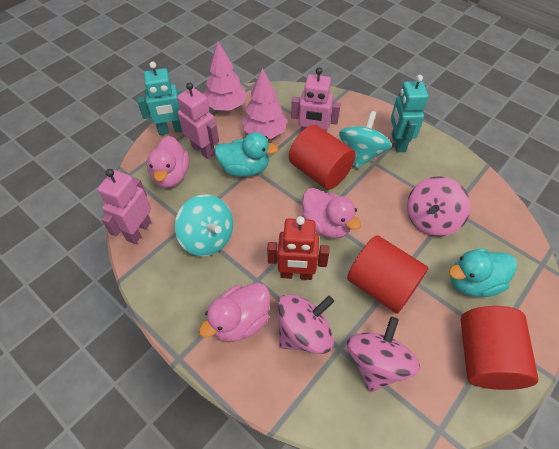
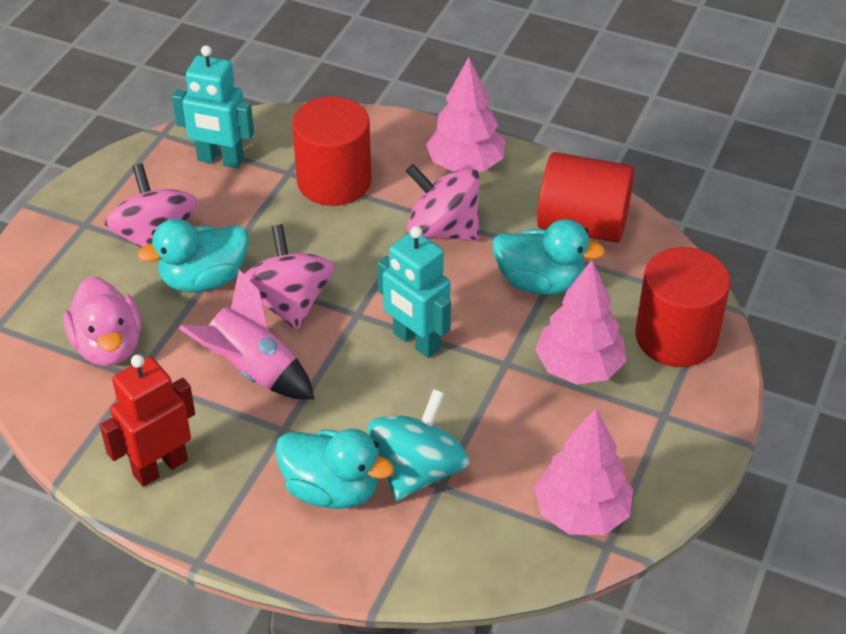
pink duck: [147,136,189,188] [199,283,270,342] [302,188,361,238] = 3 -> [63,277,141,366] = 1
pink robot: [98,169,151,244] [177,82,219,159] [291,68,341,133] = 3 -> none = 0
pink rocket: none = 0 -> [179,270,314,399] = 1
pink tree: [204,42,247,111] [242,68,288,139] = 2 -> [426,57,505,172] [534,408,633,535] [535,260,626,384] = 3
turquoise duck: [214,132,279,177] [449,249,517,297] = 2 -> [138,219,249,293] [275,429,394,509] [493,219,605,295] = 3
turquoise spinning top: [175,195,233,256] [339,111,392,169] = 2 -> [368,389,470,501] = 1

